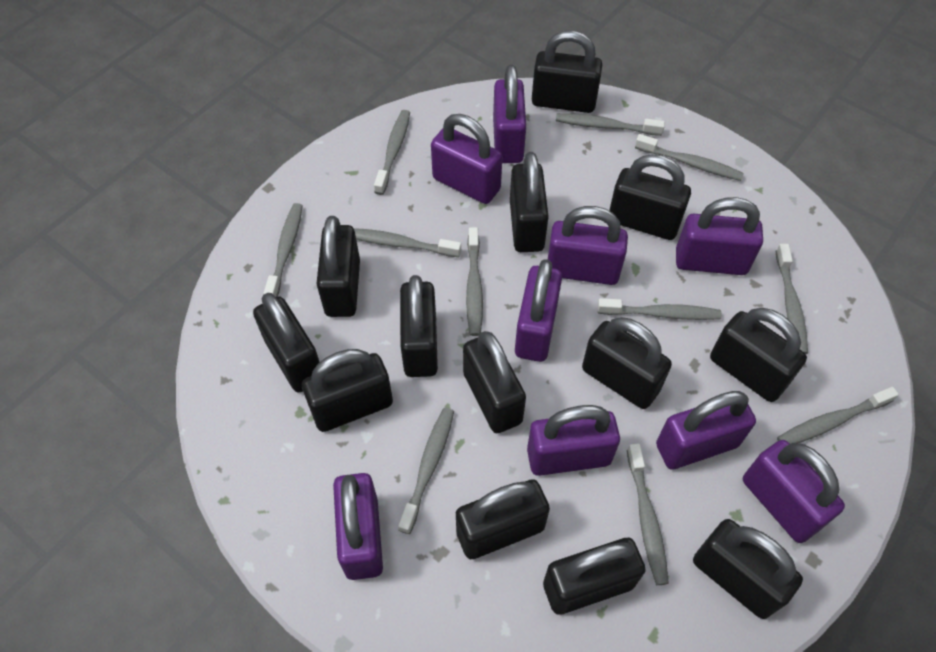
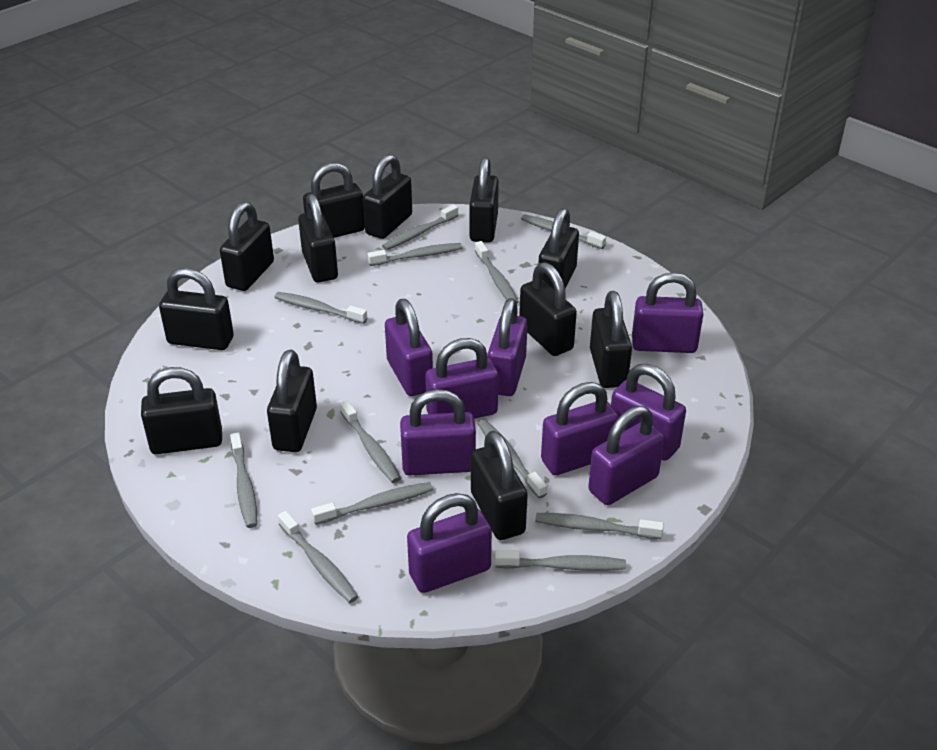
black padlock: [253,293,319,393] [302,349,393,432] [316,216,360,317] [400,275,438,377] [456,479,550,559] [463,331,526,433] [510,152,549,252] [532,31,602,113] [543,538,646,615] [582,317,672,409] [609,154,691,240] [693,519,803,619] [710,308,807,402] = 13 -> [141,367,222,454] [159,268,234,350] [220,202,274,291] [267,350,317,452] [298,194,338,282] [303,163,365,238] [363,154,412,239] [469,157,499,243] [471,431,528,540] [519,262,577,356] [538,208,579,290] [590,291,632,388] = 12
grey toothbrush: [264,203,303,297] [354,228,461,257] [374,110,410,195] [398,408,454,534] [466,227,483,336] [556,113,665,136] [598,298,722,320] [627,443,669,585] [635,134,744,181] [776,244,808,354] [777,387,899,444] = 11 -> [230,433,258,528] [274,292,367,324] [278,511,359,603] [311,482,433,525] [340,400,401,483] [367,243,462,266] [382,204,458,250] [475,241,518,304] [478,420,547,498] [495,550,626,571] [521,214,606,249] [535,513,664,539] = 12

